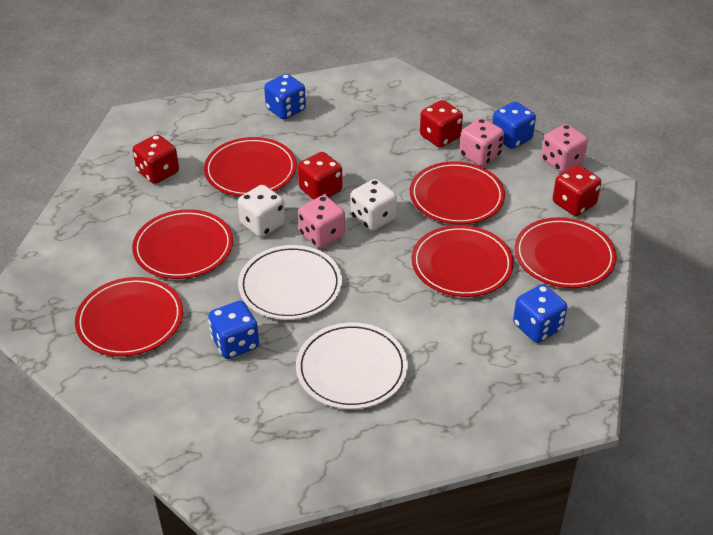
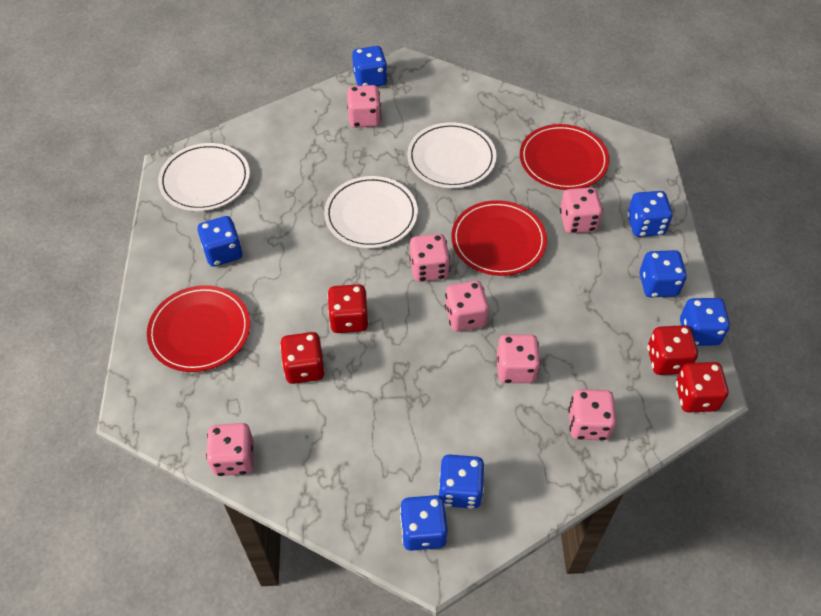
blue dice: [208,301,259,359] [264,74,306,119] [492,102,536,149] [513,284,567,343] = 4 -> [197,216,243,267] [352,46,388,86] [400,495,448,551] [439,455,485,509] [627,191,673,237] [640,250,687,298] [680,298,730,346] = 7
pink dice: [298,195,345,248] [459,118,504,167] [541,124,588,173] = 3 -> [206,423,254,476] [347,85,381,128] [409,234,450,282] [445,281,489,332] [497,334,541,383] [560,187,603,233] [568,389,616,440] = 7
red plate: [75,277,183,357] [132,209,233,279] [204,137,297,196] [410,162,505,224] [412,225,514,297] [514,217,617,288] = 6 -> [147,285,250,372] [451,200,547,276] [520,124,609,190] = 3
white dice: [238,185,285,237] [351,179,397,231] = 2 -> none = 0
white plate: [238,245,342,320] [296,322,408,409] = 2 -> [158,143,250,211] [324,176,418,248] [407,122,497,188] = 3

